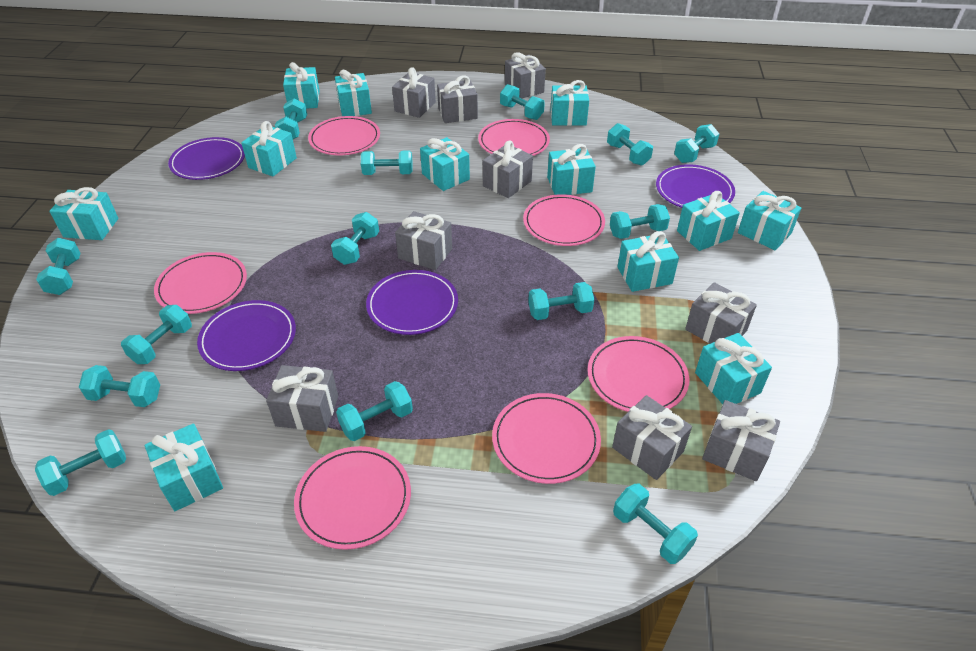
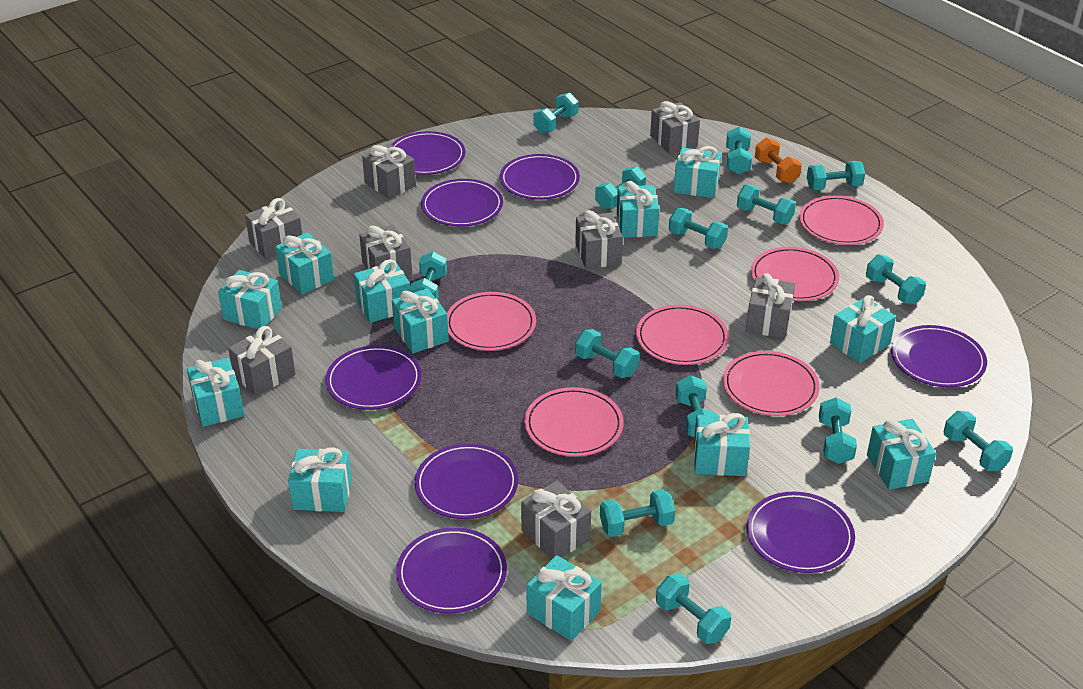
grey gift: [266,365,338,432] [392,67,436,118] [395,211,452,270] [437,75,478,123] [483,141,533,198] [505,52,546,98] [612,395,692,480] [685,282,757,344] [702,400,780,481] = 9 -> [228,326,295,396] [245,198,302,259] [359,225,412,277] [362,143,416,199] [521,481,591,559] [575,210,623,269] [650,101,700,154] [746,273,795,338] = 8
orange dumbbell: none = 0 -> [755,137,802,184] = 1
pink plate: [154,252,247,314] [294,446,411,550] [308,116,380,155] [478,119,550,156] [492,393,601,484] [523,194,605,246] [588,336,689,412] = 7 -> [447,292,536,351] [524,387,624,457] [636,305,729,365] [723,351,820,416] [751,247,839,301] [799,196,884,245] = 6
purple plate: [168,137,245,180] [197,300,296,371] [366,270,458,335] [656,164,735,208] = 4 -> [325,345,422,410] [391,131,466,175] [396,527,507,613] [415,443,518,519] [421,179,503,227] [500,154,580,200] [746,492,855,573] [891,325,987,388] = 8

